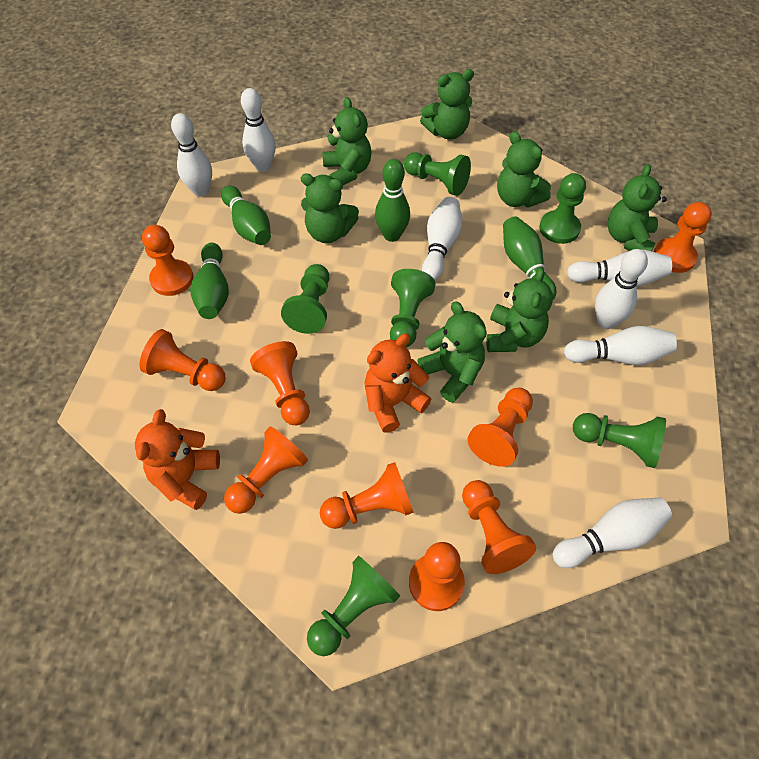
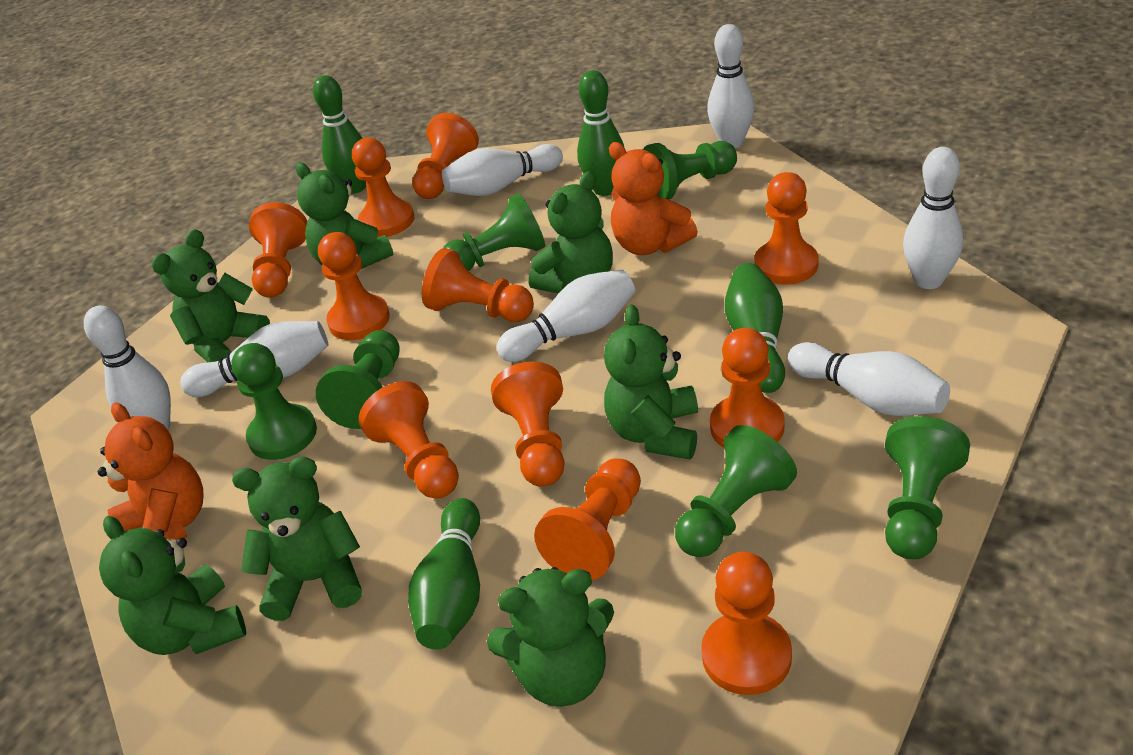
orange pawn: [140,329,225,391] [142,225,194,296] [224,426,308,514] [250,341,310,425] [320,462,414,529] [409,542,465,611] [462,480,536,574] [468,388,533,467] [654,202,712,273] = 9 -> [249,202,307,298] [318,232,390,340] [352,138,414,237] [359,381,459,499] [412,113,479,199] [422,248,534,322] [491,362,565,487] [534,458,641,580] [701,552,792,695] [710,328,785,448] [754,172,819,285] = 11

